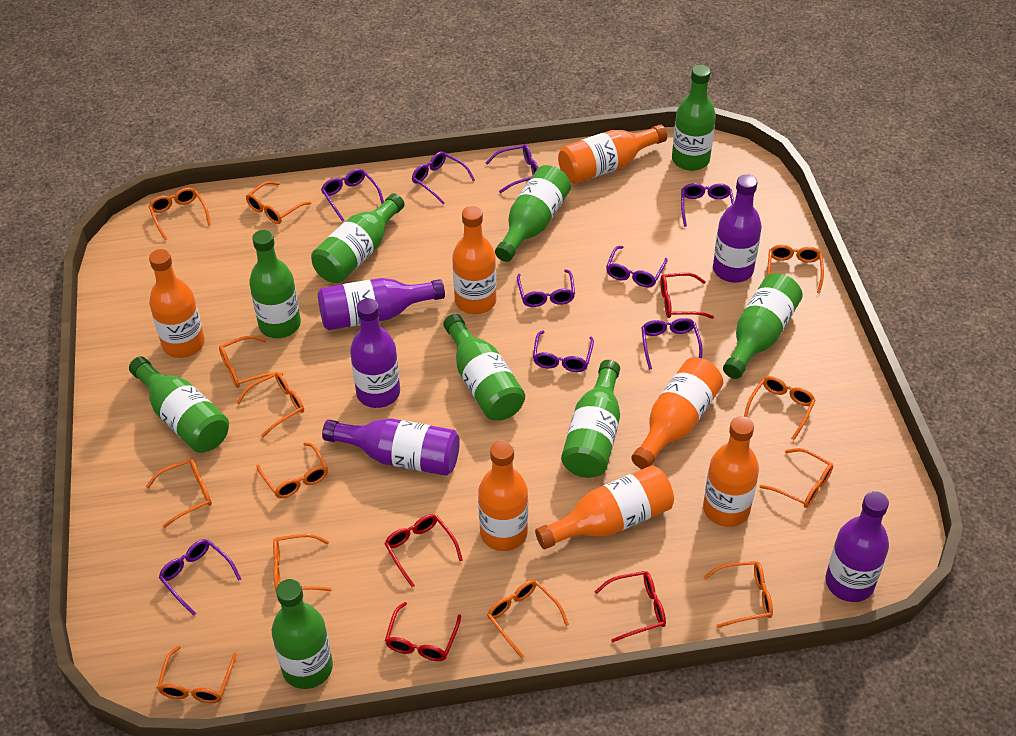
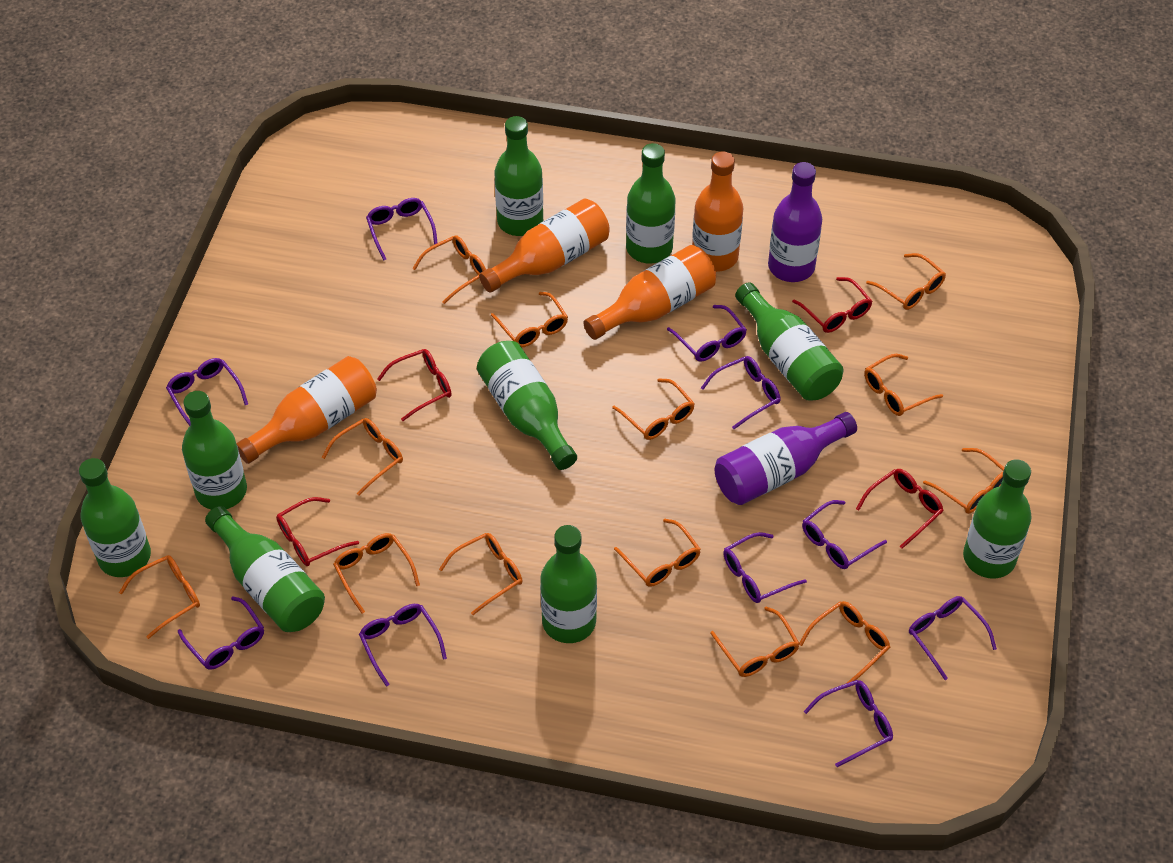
orange bottle: [149,249,205,358] [452,206,496,314] [478,441,528,551] [535,465,674,549] [558,124,667,184] [631,358,723,469] [703,416,759,527] = 7 -> [236,356,377,464] [479,199,610,293] [583,245,716,340] [692,152,743,272] = 4
purple bottle: [318,278,445,330] [322,418,460,476] [350,298,400,408] [713,174,762,283] [825,491,889,602] = 5 -> [715,412,857,505] [768,162,822,282] = 2
purple glasses: [159,539,241,616] [321,169,384,222] [412,151,475,204] [486,144,539,193] [517,269,575,307] [533,330,594,372] [606,246,668,287] [641,318,703,370] [681,183,734,227] = 9 -> [166,358,248,426] [178,597,264,670] [359,604,447,687] [366,198,437,261] [667,305,747,362] [701,356,780,429] [723,532,807,603] [802,500,887,569] [804,680,893,767] [909,596,997,680] = 10

